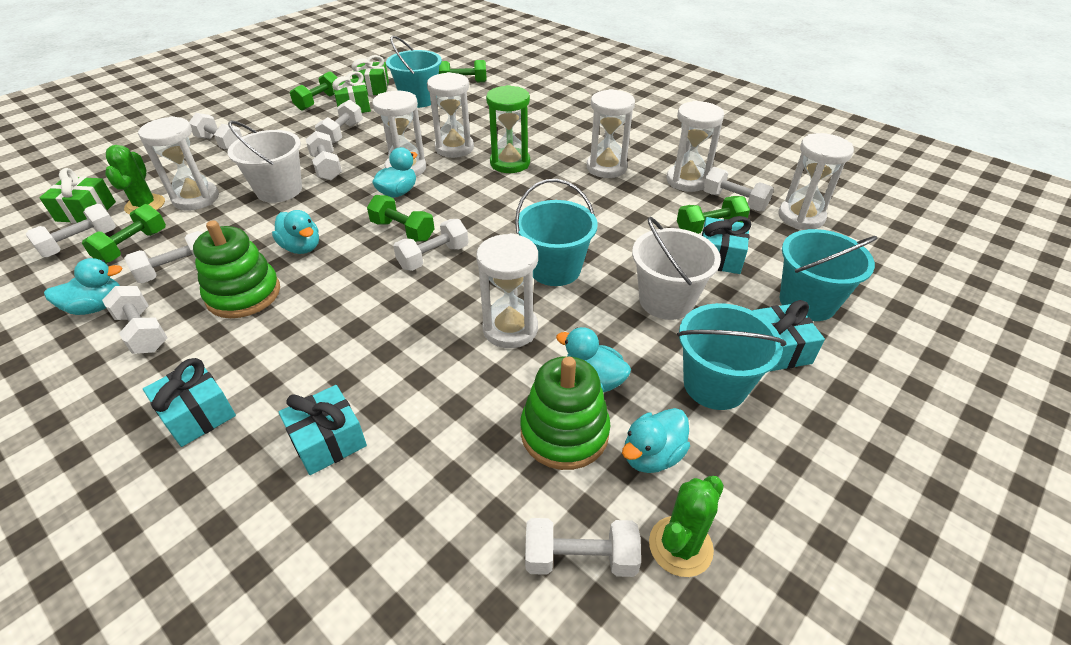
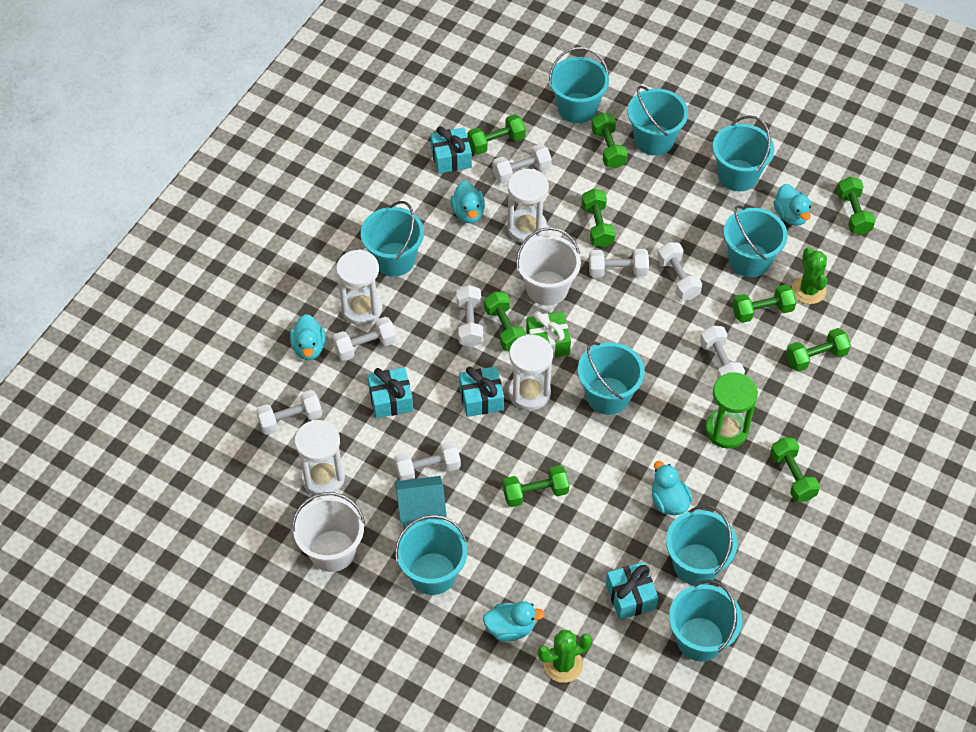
green dumbbell: [82,204,166,264] [290,71,338,111] [367,195,435,242] [439,60,487,82] [677,196,750,234] = 5 -> [467,114,526,155] [484,291,526,351] [503,465,570,507] [582,189,616,247] [591,113,628,168] [732,284,796,323] [770,438,820,502] [786,328,851,372] [837,177,876,235] = 9
green gift: [39,168,116,223] [332,71,371,113] [351,55,389,95] = 3 -> [526,311,571,358] = 1
green stacking toy: [193,220,280,318] [520,356,610,470] = 2 -> none = 0
turquoise bucket: [386,36,442,108] [515,179,598,286] [677,303,787,410] [779,229,877,321] = 4 -> [361,201,424,277] [395,515,467,595] [549,47,609,123] [578,342,645,415] [628,86,688,156] [666,505,737,585] [669,580,742,661] [713,116,774,191] [724,205,788,277] = 9
turquoise house: none = 0 -> [395,476,447,530] = 1
white dumbbell: [26,204,116,258] [102,286,168,354] [124,231,203,283] [189,113,242,150] [305,131,342,180] [315,100,363,144] [393,219,468,271] [525,518,641,577] [703,167,774,212] = 9 -> [256,390,322,435] [333,317,397,361] [394,440,461,481] [457,285,483,347] [493,144,552,184] [589,249,649,278] [657,242,702,300] [700,325,745,379] = 8
white hourglass: [138,116,219,211] [372,91,426,177] [427,72,474,158] [476,233,538,348] [587,89,635,178] [666,101,724,192] [778,133,854,230] = 7 -> [295,420,345,496] [336,249,382,325] [507,169,549,243] [509,334,553,410] = 4

